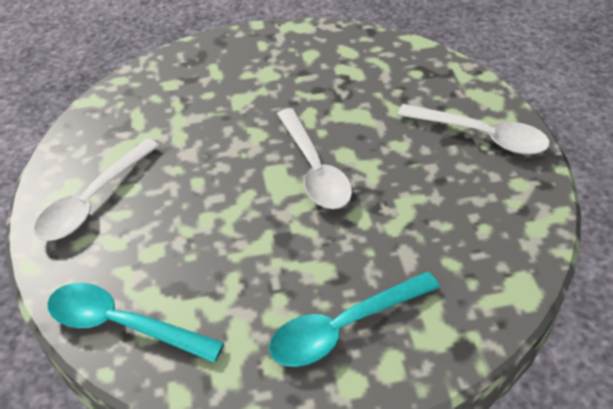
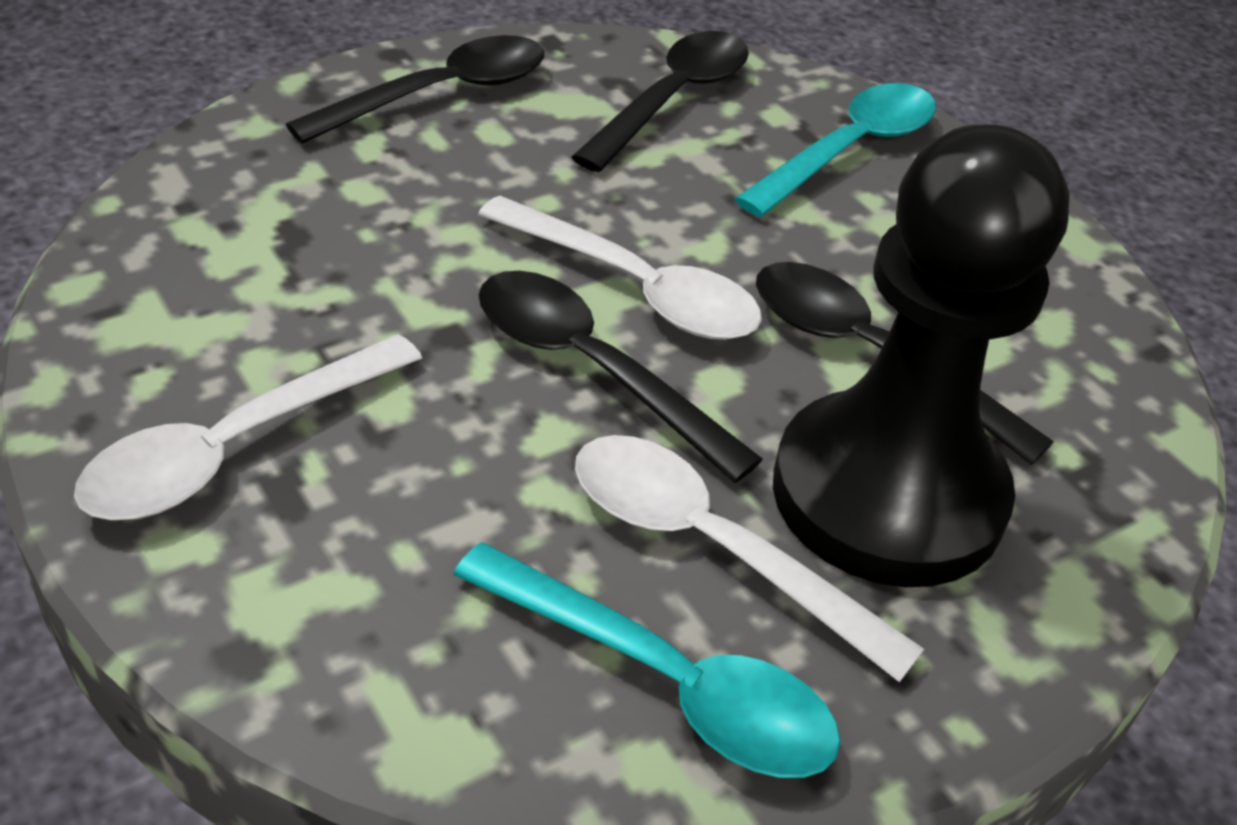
black pawn: none = 0 -> [773,124,1070,587] = 1
black spoon: none = 0 -> [286,35,544,144] [479,271,763,483] [571,31,749,172] [756,262,1054,465] = 4

